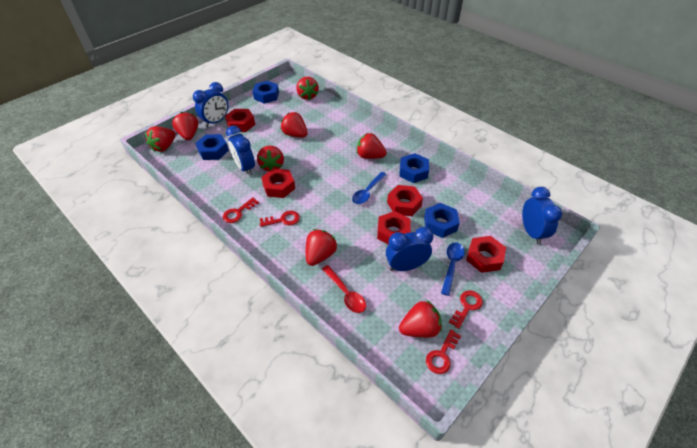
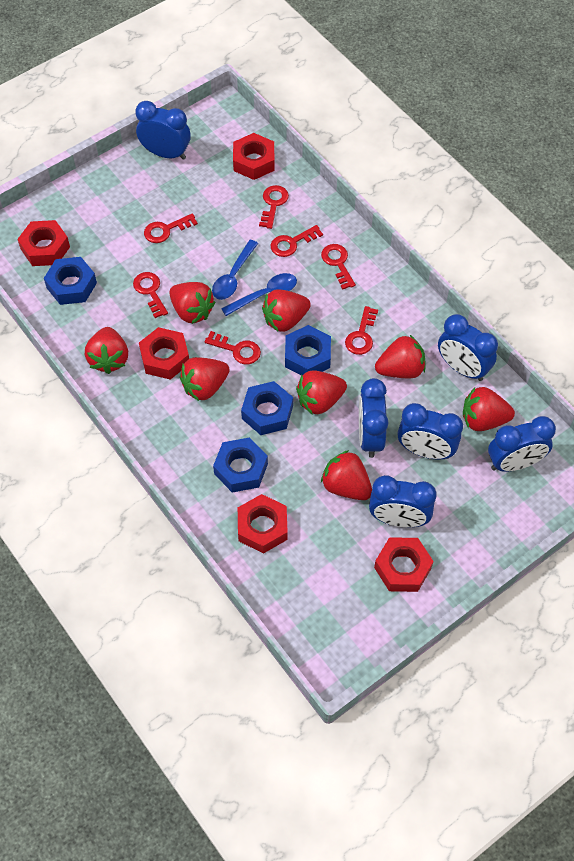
blue clock: [193,82,228,127] [226,126,255,176] [386,227,433,271] [522,187,562,245] = 4 -> [135,101,191,160] [359,378,389,458] [369,475,437,527] [398,403,463,460] [438,314,498,381] [488,416,556,472] = 6
red key: [223,197,259,223] [260,211,300,227] [426,329,461,374] [449,290,483,329] = 4 -> [133,272,168,318] [144,213,198,243] [204,331,261,364] [259,185,289,229] [271,225,323,257] [321,244,356,289] [345,306,378,355] = 7
red spoon: [322,265,366,313] = 1 -> none = 0

